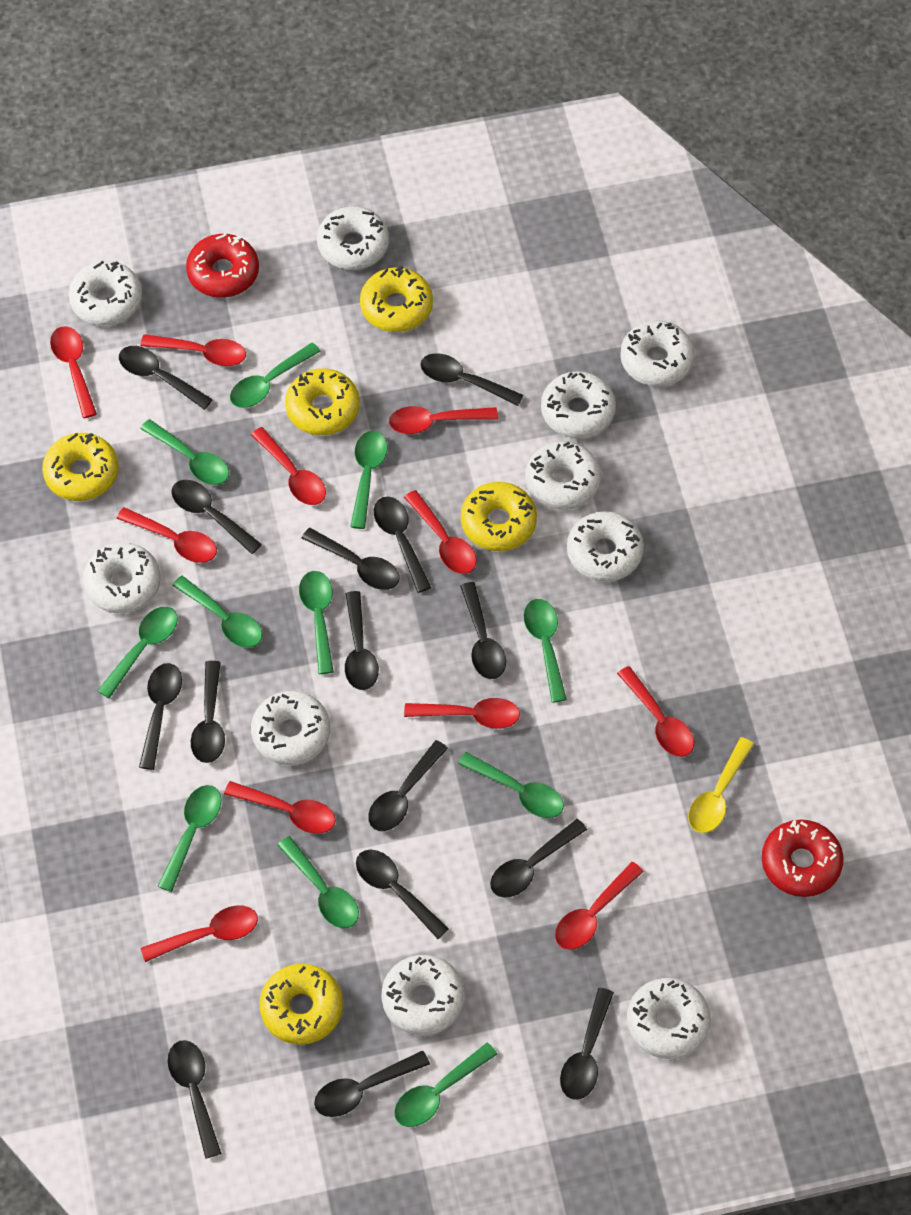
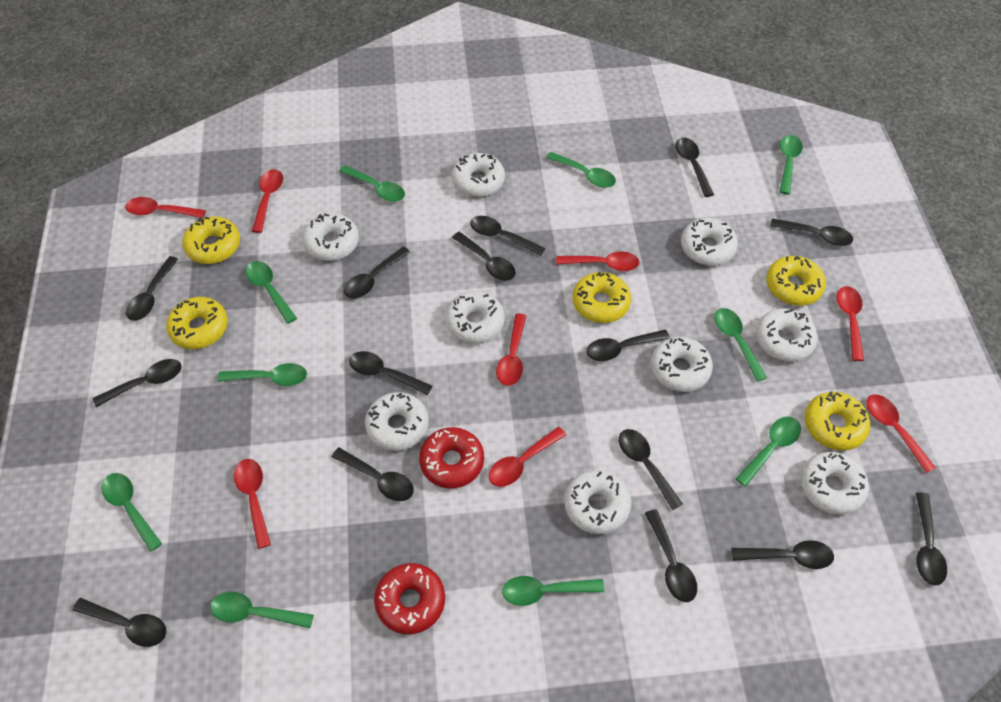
green spoon: [97,607,177,698] [140,419,229,485] [157,785,221,892] [172,576,262,648] [230,342,321,408] [277,836,359,928] [299,571,334,674] [350,431,387,529] [394,1043,497,1127] [458,752,564,818] [524,599,567,703] = 11 -> [102,473,162,552] [210,592,314,628] [217,363,307,386] [246,261,297,324] [339,165,405,202] [502,576,604,606] [546,152,616,188] [714,308,767,382] [735,417,801,487] [780,135,803,195] = 10
red spoon: [50,326,97,418] [116,507,217,563] [140,334,246,366] [141,906,258,962] [224,781,336,834] [251,427,326,505] [389,406,498,434] [404,490,476,574] [404,698,520,729] [555,862,644,950] [617,666,694,757] = 11 -> [125,197,206,218] [234,459,271,549] [252,169,283,233] [488,427,566,487] [496,314,526,386] [556,251,640,271] [837,286,864,361] [866,394,936,473] = 8
white donut: [68,261,142,326] [83,543,161,613] [251,691,330,765] [317,206,389,270] [382,955,465,1035] [525,441,601,510] [541,371,616,438] [567,511,644,582] [620,320,695,386] [627,978,711,1059] = 10 -> [302,213,359,261] [365,392,429,451] [445,291,505,343] [452,153,505,197] [564,470,632,534] [651,337,713,392] [681,218,738,266] [756,308,818,362] [801,452,869,515] = 9
yellow spoon: [688,737,754,833] = 1 -> none = 0

